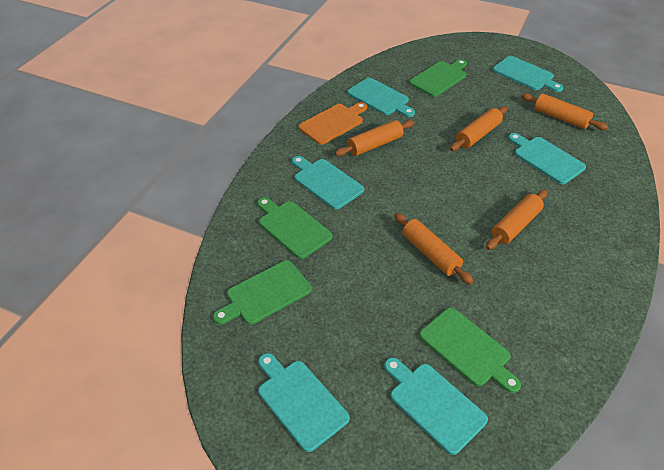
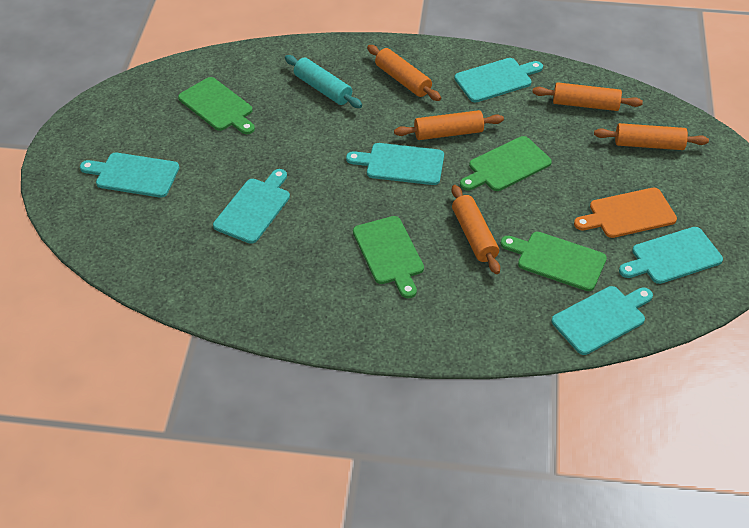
turquoise rolling pin: none = 0 -> [285,55,362,108] = 1

